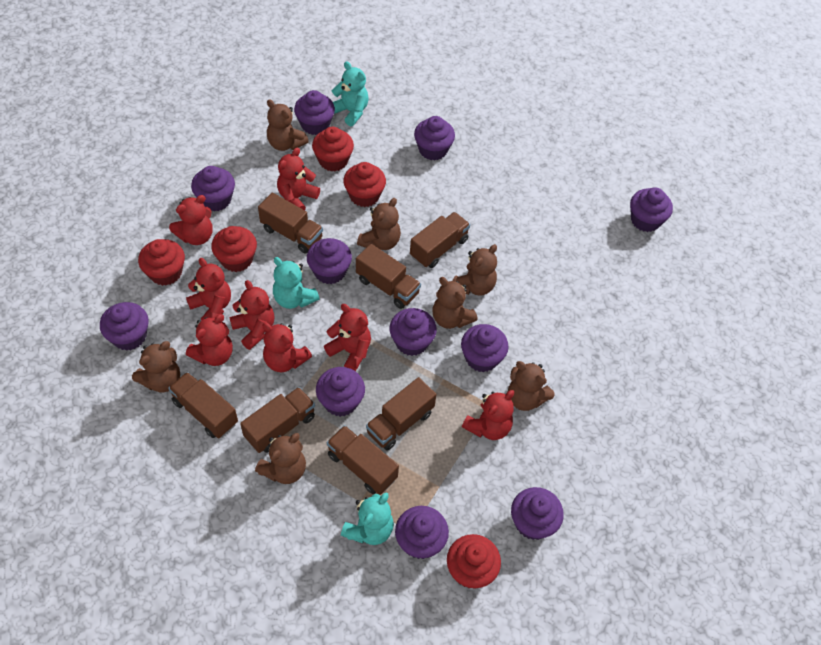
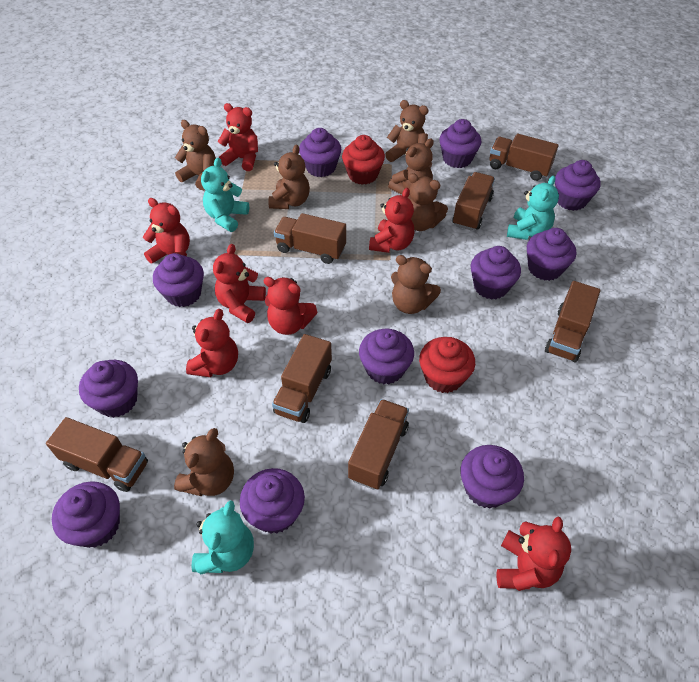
red cupcake: [138,239,185,286] [211,226,257,272] [312,127,354,172] [343,162,386,207] [447,534,501,589] = 5 -> [342,135,385,185] [419,337,475,393] = 2
red teddy bear: [169,195,212,245] [186,258,231,321] [186,314,233,366] [229,280,275,350] [262,323,312,372] [277,148,320,210] [324,304,371,371] [462,390,514,440] = 8 -> [143,198,190,264] [186,309,238,377] [213,244,266,323] [218,103,258,171] [264,277,318,335] [369,188,414,253] [497,516,571,591] = 7

